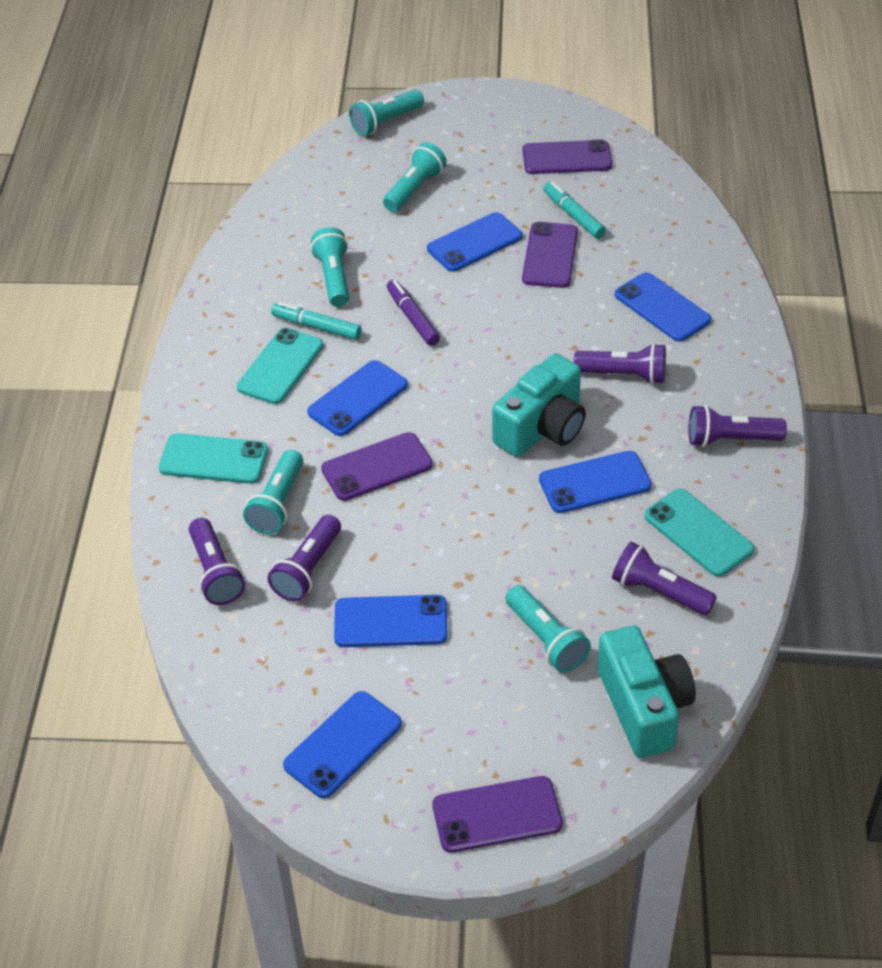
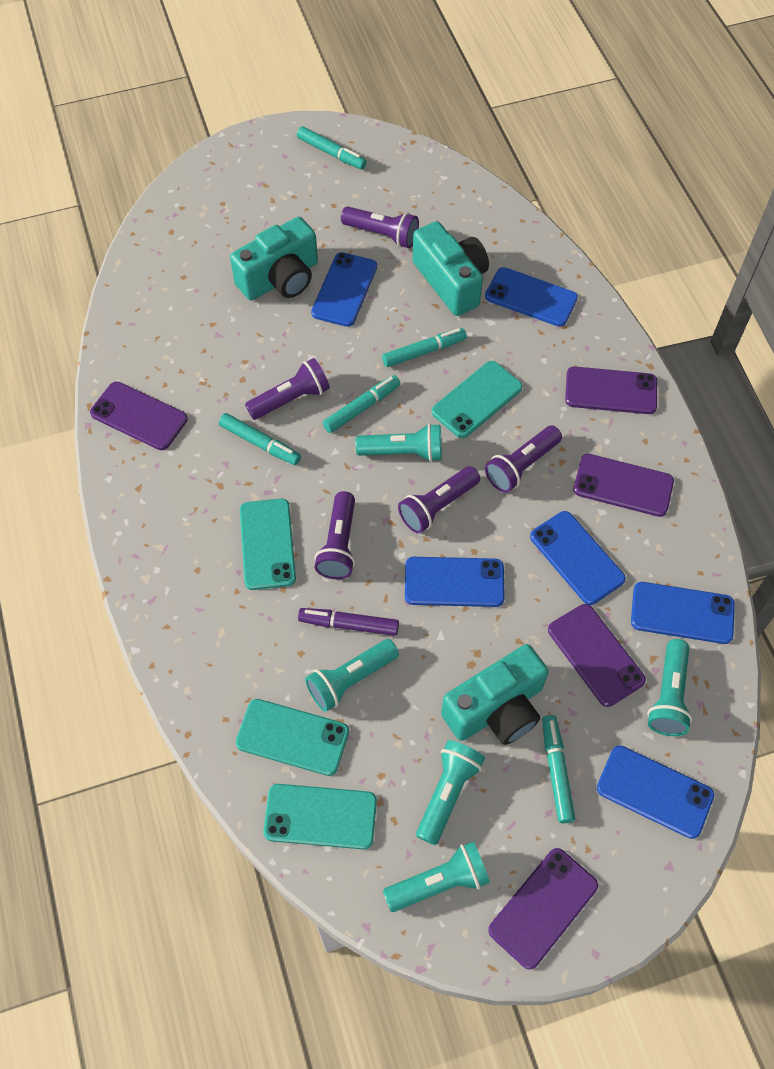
purple phone: [321,432,433,501] [433,776,563,853] [522,222,578,288] [523,139,612,174] = 4 -> [90,381,188,450] [488,848,598,970] [548,604,646,707] [565,366,657,414] [573,454,674,517] = 5
turquoise camera: [492,353,586,457] [597,625,696,758] = 2 -> [230,217,318,300] [413,221,489,316] [441,644,549,745] = 3
turquoise marker: [271,302,362,340] [543,181,606,239] = 2 -> [219,413,301,465] [297,126,367,170] [323,375,400,433] [382,328,467,367] [542,715,575,823] = 5
turquoise phone: [158,433,268,484] [237,328,323,404] [644,489,755,577] = 3 -> [236,699,349,776] [240,499,296,590] [263,784,377,850] [432,361,523,438] = 4

